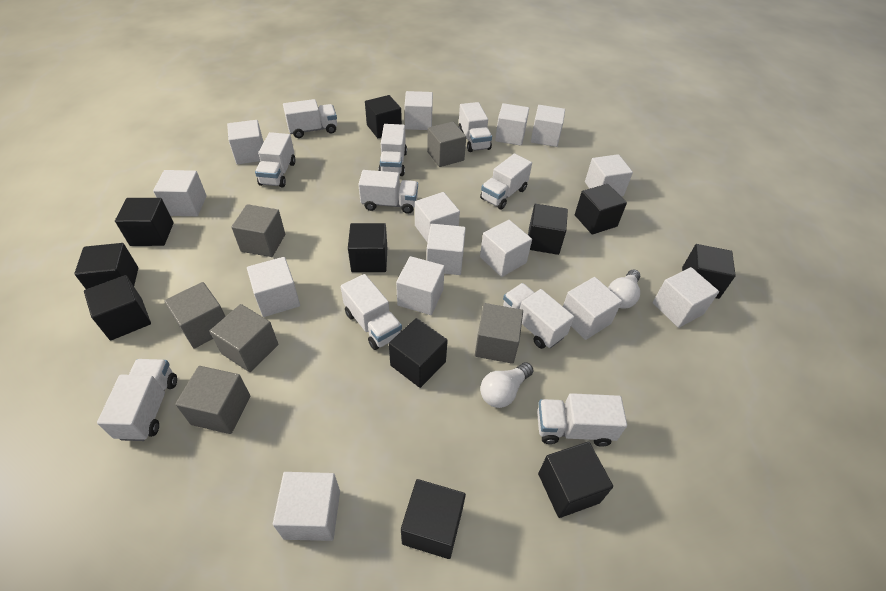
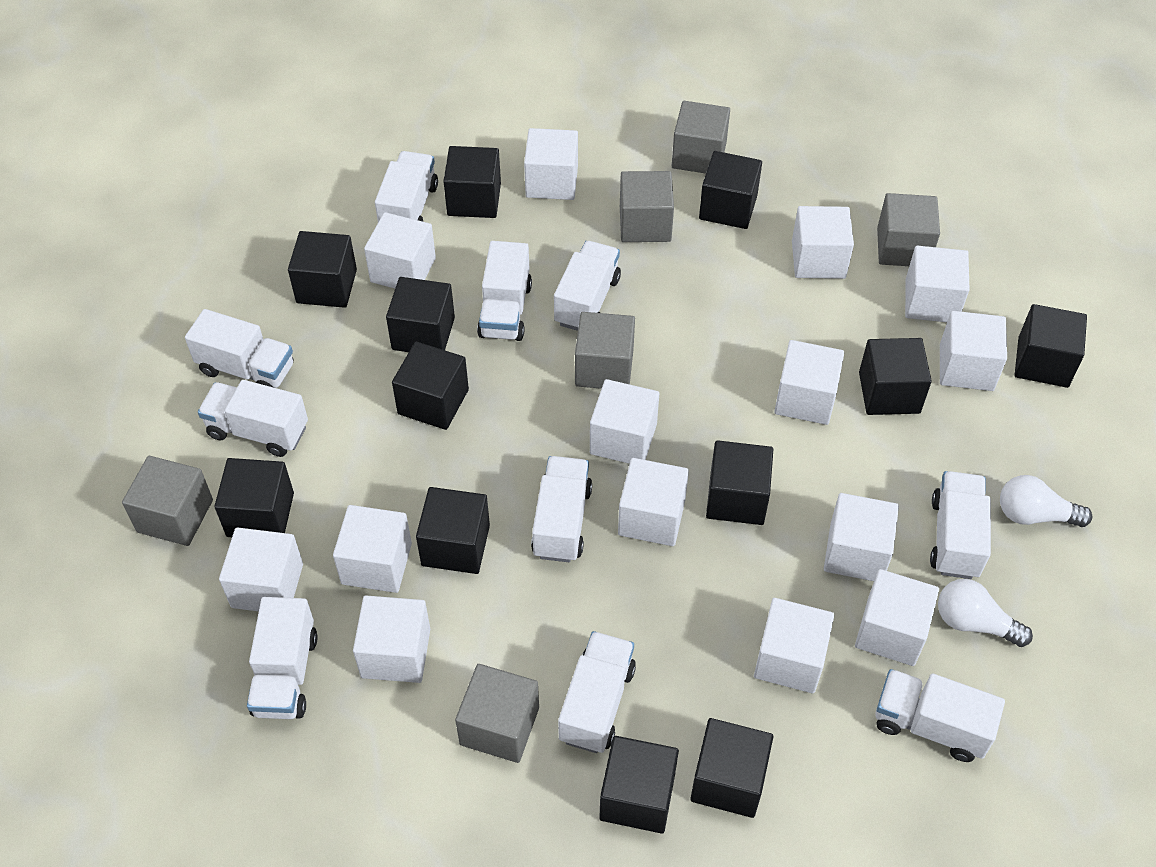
black cube: [74,243,138,289] [84,275,151,341] [115,198,174,246] [348,223,387,272] [365,95,402,138] [389,318,448,388] [401,479,466,559] [528,204,568,255] [538,442,613,518] [575,184,627,235] [682,244,736,299] = 11 -> [214,458,294,537] [288,231,357,308] [386,277,455,352] [392,342,469,430] [416,487,490,574] [443,146,501,218] [599,736,679,834] [690,718,773,818] [699,151,762,229] [706,440,773,525] [859,338,932,415] [1015,304,1087,388] = 12

